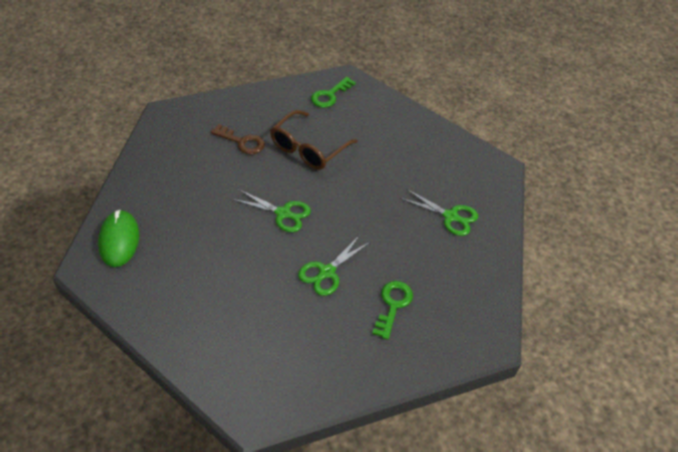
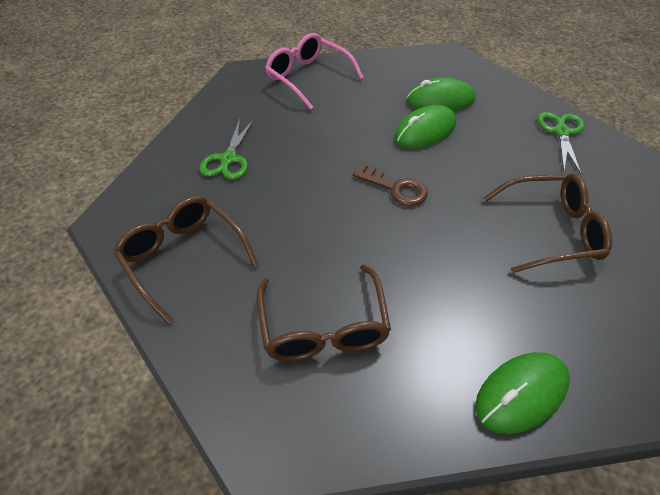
brown glasses: [270,110,358,170] = 1 -> [114,196,258,324] [257,264,391,361] [484,174,612,273] = 3
green key: [311,77,356,108] [372,281,413,340] = 2 -> none = 0
green mouse: [98,210,139,267] = 1 -> [394,105,456,148] [407,77,475,111] [475,352,570,434] = 3
green scissors: [232,189,311,232] [298,235,370,296] [400,189,478,236] = 3 -> [199,119,254,180] [537,112,584,174] = 2
pink glasses: none = 0 -> [265,33,364,110] = 1

